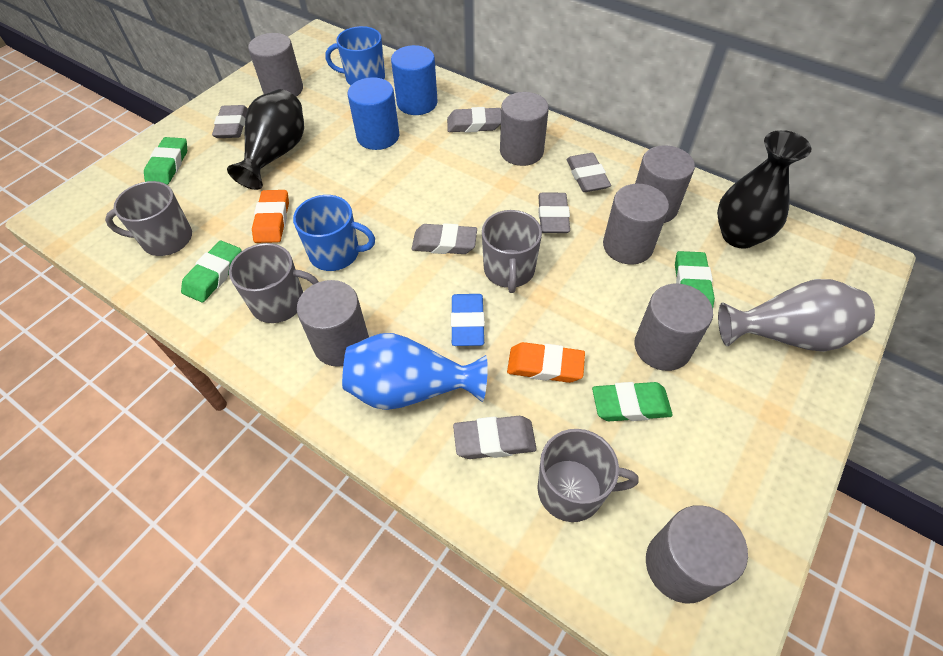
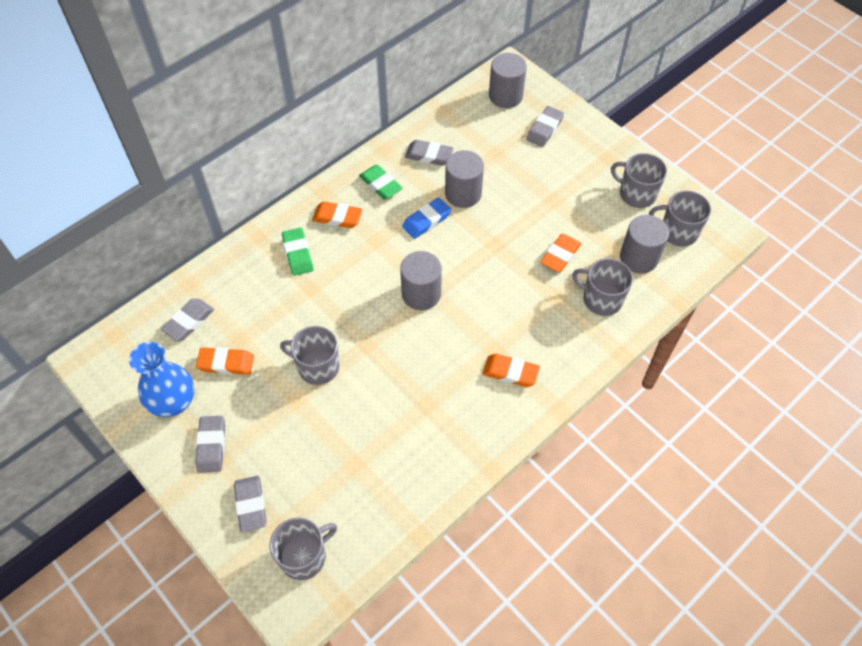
black vase: [227,89,304,190] [717,130,811,249] = 2 -> none = 0
blue cylinder: [348,77,399,150] [391,45,438,115] = 2 -> none = 0
blue mug: [293,195,375,271] [325,26,385,85] = 2 -> none = 0
green eraser: [144,137,187,185] [181,241,241,303] [592,382,673,421] [675,251,715,308] = 4 -> [282,227,313,276] [359,165,403,199] = 2
grey cylinder: [248,33,303,97] [297,280,369,367] [500,92,549,166] [603,184,669,265] [634,284,713,371] [635,146,695,223] [646,505,748,604] = 7 -> [400,251,442,310] [445,150,484,208] [489,53,527,108] [620,215,669,274] = 4
grey eraser: [212,105,248,138] [412,223,477,254] [447,107,501,133] [453,416,537,459] [538,193,570,233] [567,153,611,192] = 6 -> [161,298,214,341] [196,416,225,473] [234,476,267,532] [405,140,454,166] [527,106,564,147] = 5
grey mug: [105,181,192,256] [229,243,319,323] [482,210,542,293] [537,429,639,522] = 4 -> [270,517,337,580] [280,326,339,385] [572,258,633,316] [611,153,667,208] [649,191,711,247] = 5
grey vase: [718,279,875,352] = 1 -> none = 0
orange eraser: [252,190,289,243] [507,342,585,383] = 2 -> [196,347,254,375] [312,201,363,228] [482,354,540,387] [540,234,581,272] = 4

